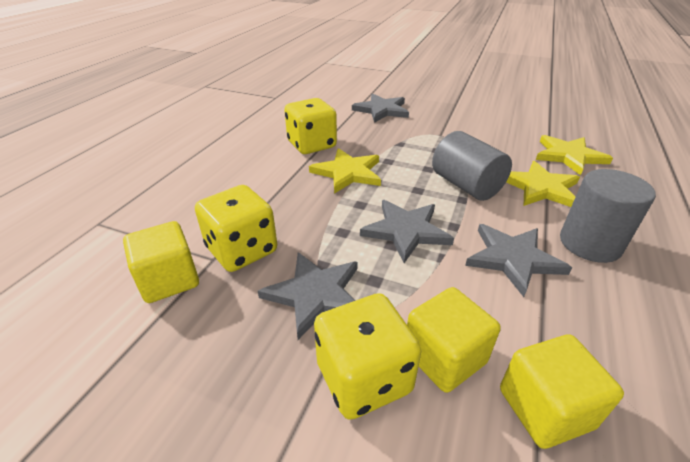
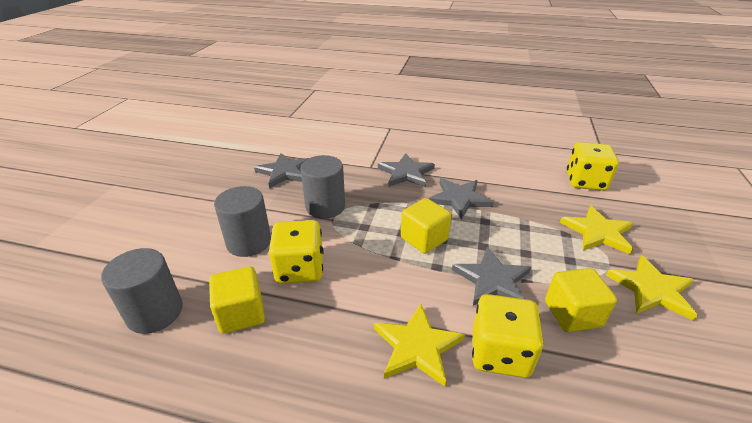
grey cylinder: [432,131,512,201] [560,169,656,263] = 2 -> [101,248,183,334] [214,186,271,257] [301,155,345,219] = 3

